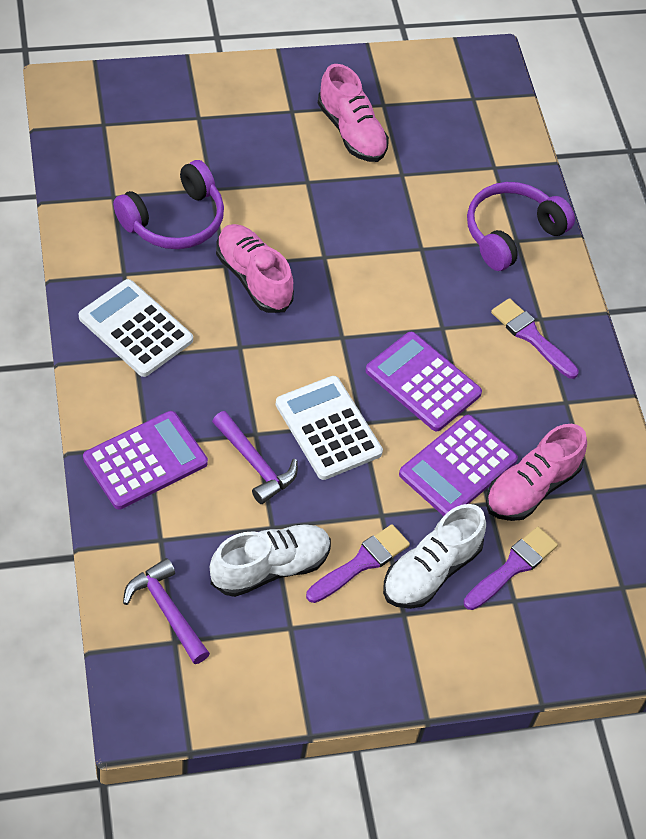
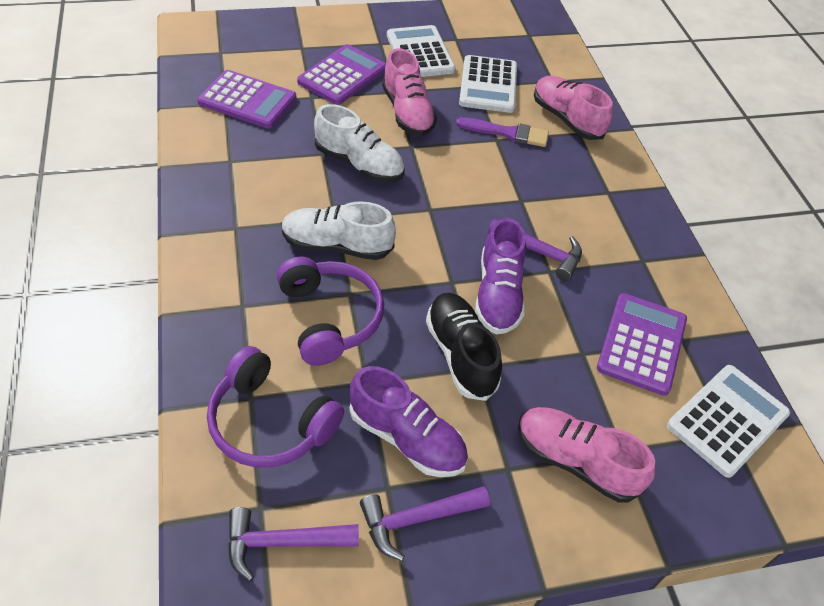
black shoe: none = 0 -> [426,293,502,401] = 1
purple brush: [306,524,410,603] [464,527,558,610] [491,298,579,379] = 3 -> [456,117,549,147] = 1
purple hammer: [123,558,210,664] [212,411,298,504] = 2 -> [228,507,359,581] [360,486,490,561] [488,219,582,281] = 3
purple shoe: none = 0 -> [350,366,468,477] [475,218,526,334] = 2
white calculator: [79,279,193,377] [275,376,383,480] = 2 -> [387,25,456,77] [459,55,517,113] [667,365,790,478] = 3

